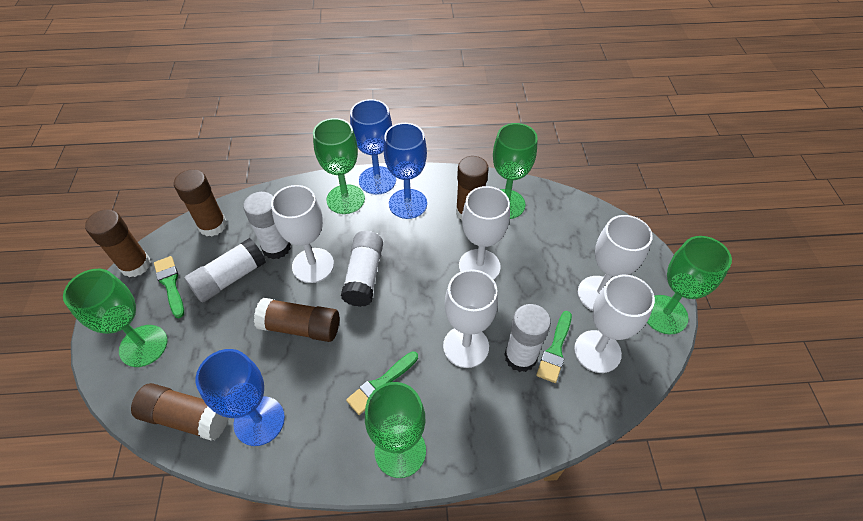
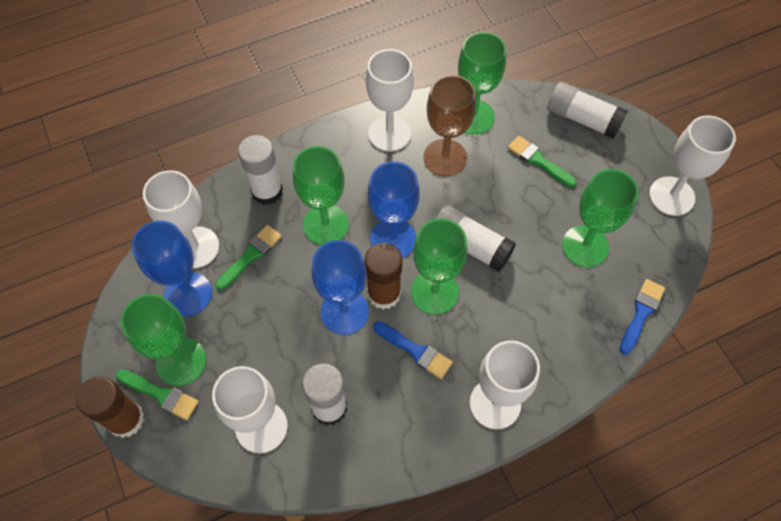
blue brush: none = 0 -> [373,321,453,379] [620,279,665,355] = 2
brown glue stick: [85,209,151,277] [131,383,228,441] [174,169,227,237] [254,298,339,342] [456,156,489,220] = 5 -> [76,376,144,438] [365,243,402,309] = 2
brown goblet: none = 0 -> [423,75,476,177] = 1

